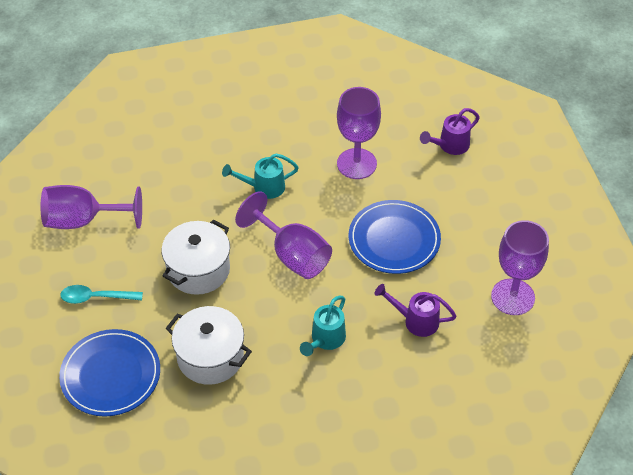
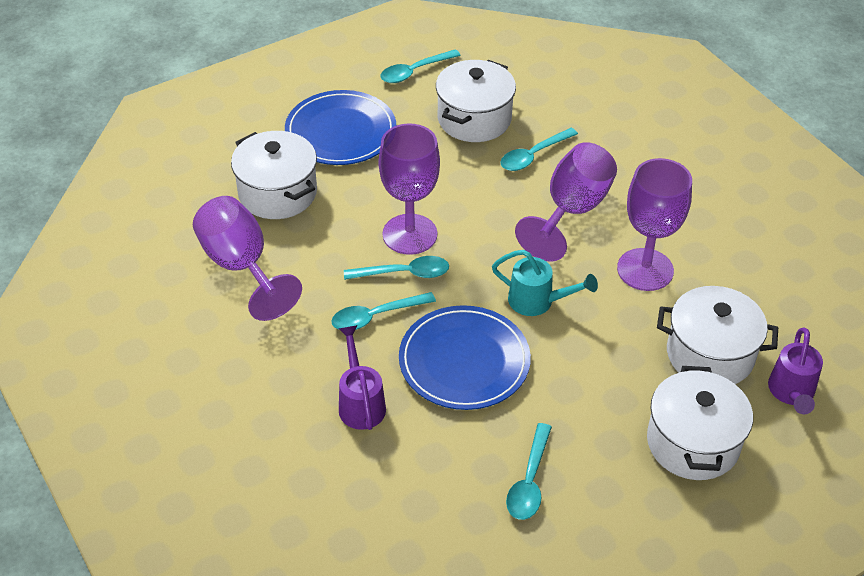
turquoise spoon: [60,285,143,304] = 1 -> [331,292,436,330] [344,256,449,280] [380,49,461,83] [500,128,578,171] [506,423,552,520] = 5
turquoise watering can: [222,154,299,199] [300,296,346,356] = 2 -> [492,250,598,316] = 1
white pot: [161,219,230,295] [165,306,252,385] = 2 -> [231,131,317,219] [436,60,516,142] [647,366,753,480] [657,286,778,384] = 4

